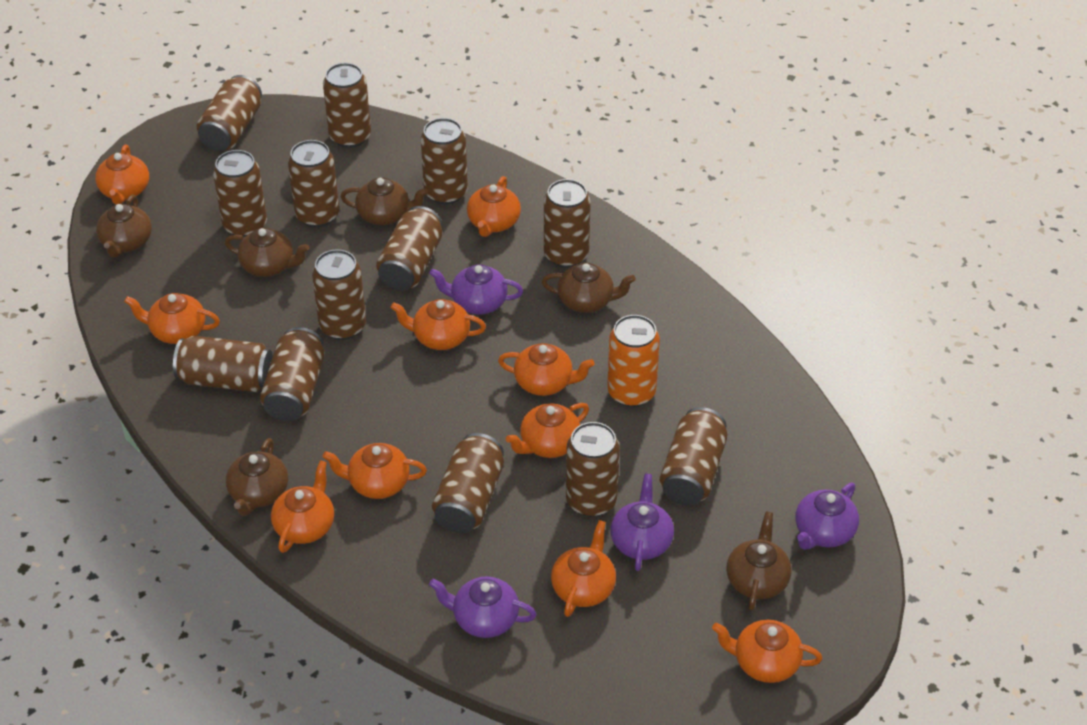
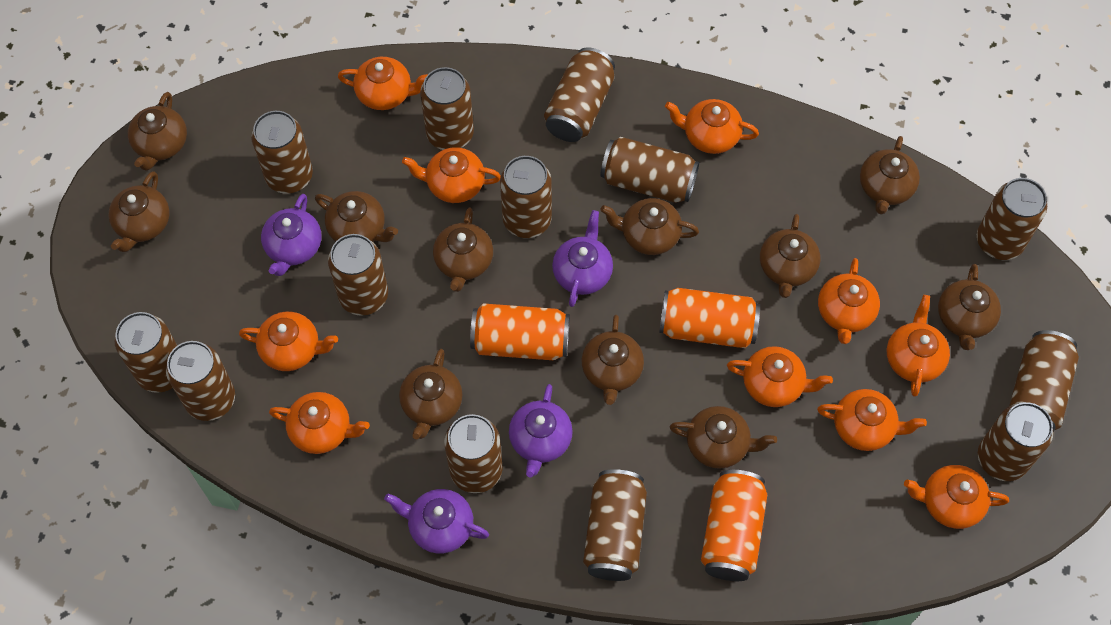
brown teapot: [96,195,152,257] [225,228,310,277] [226,438,288,516] [341,177,428,225] [542,263,636,313] [726,511,792,610] = 6 -> [108,171,170,252] [128,92,187,171] [315,191,398,242] [399,349,462,439] [433,207,493,292] [582,315,644,405] [600,198,699,255] [669,406,777,469] [760,214,820,298] [860,136,920,215] [938,264,1001,350] = 11
orange can: [607,315,660,407] = 1 -> [470,303,570,360] [659,288,760,348] [701,470,767,581] = 3

